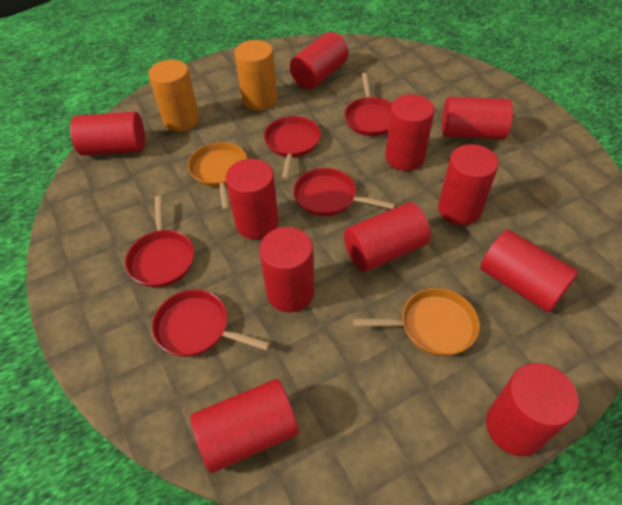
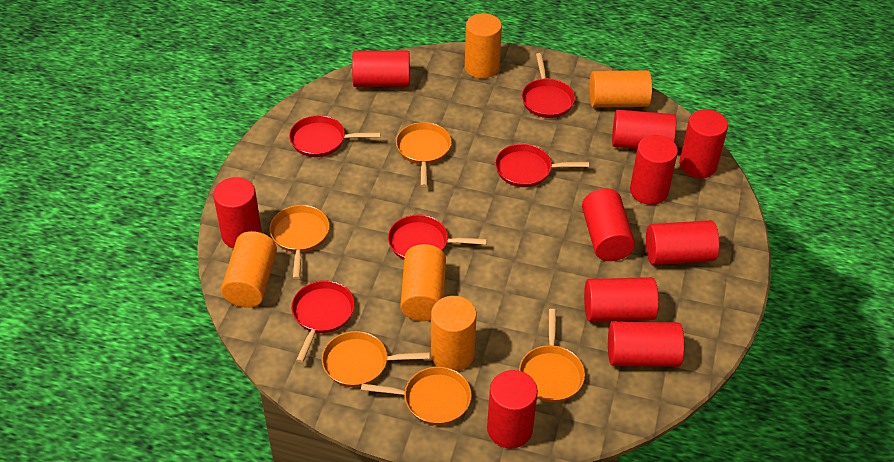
orange cylinder: [148,60,200,132] [235,40,277,111] = 2 -> [221,231,277,308] [400,244,446,321] [431,296,477,371] [465,13,502,78] [589,70,652,108] = 5
orange pan: [188,142,247,211] [353,288,479,356] = 2 -> [270,205,330,279] [322,331,430,387] [361,367,472,425] [396,122,452,187] [519,309,585,402] = 5
red cylinder: [70,112,145,156] [190,379,299,473] [226,159,279,240] [259,227,314,312] [290,32,348,89] [344,202,431,272] [385,94,435,171] [438,144,499,225] [442,97,513,139] [480,230,579,313] [486,363,579,456] = 11 -> [213,177,262,248] [352,51,410,87] [487,370,538,448] [582,188,635,261] [584,277,659,322] [608,322,684,367] [612,110,676,149] [630,135,678,205] [646,220,719,265] [679,109,728,178] = 10

